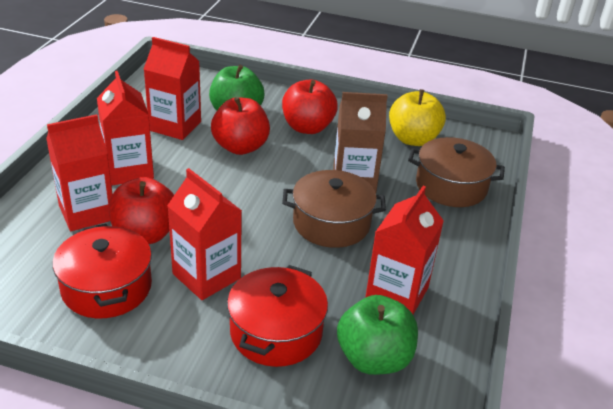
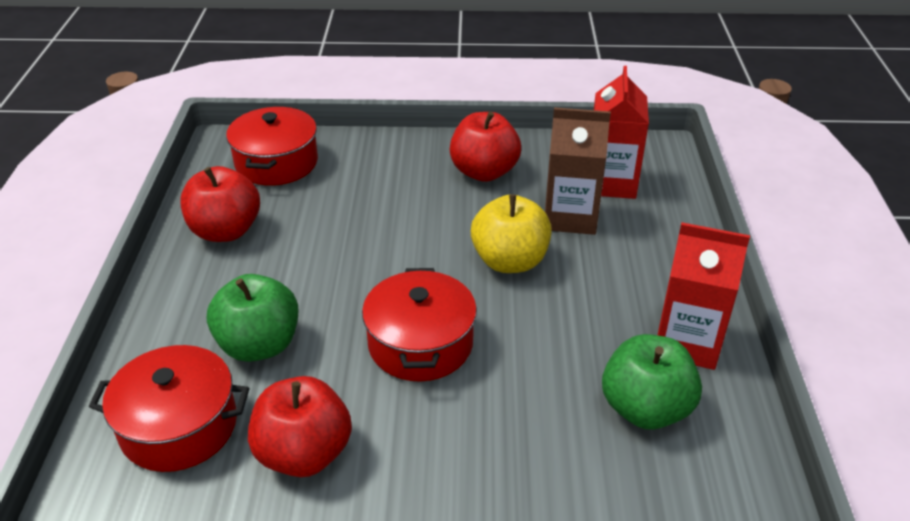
brown pot: [282,170,386,248] [408,137,505,207] = 2 -> none = 0
red carton: [46,114,113,231] [97,71,154,185] [144,37,201,140] [167,168,242,300] [365,186,444,314] = 5 -> [594,66,649,199] [658,222,750,370] = 2
red pot: [52,224,152,318] [227,265,328,367] = 2 -> [89,345,249,472] [226,106,318,186] [362,268,477,382] = 3

